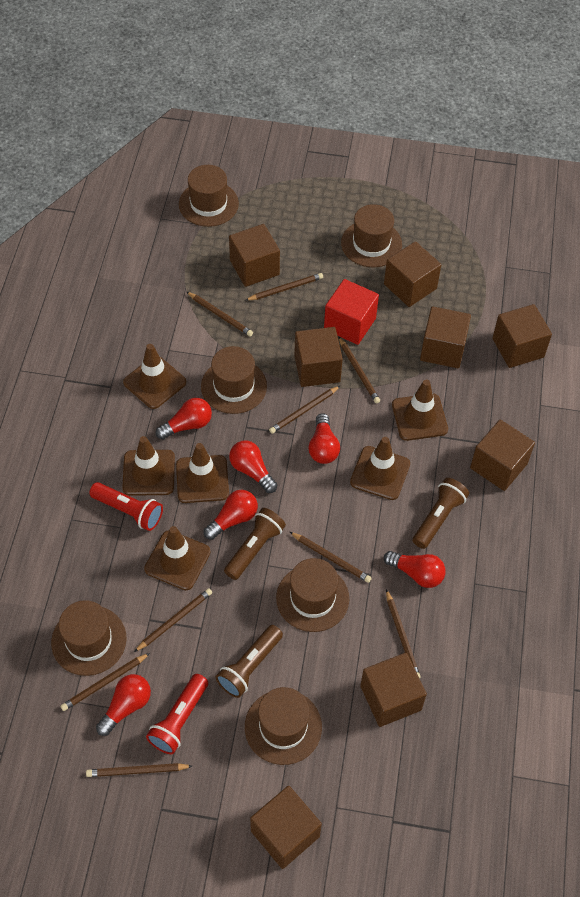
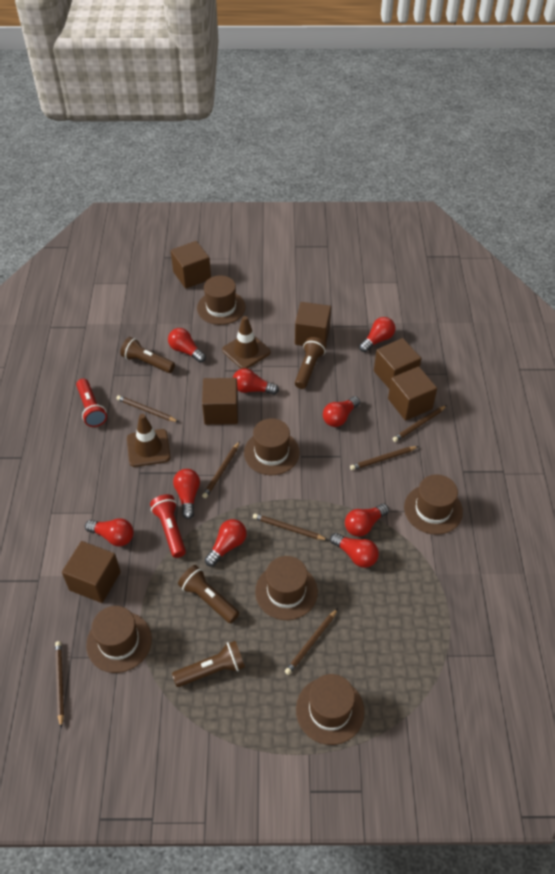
brown cube: [229,224,280,287] [250,786,322,869] [294,327,343,387] [360,653,427,727] [384,241,441,307] [420,306,471,368] [470,419,535,491] [492,304,552,368] = 8 -> [62,541,121,603] [171,241,211,289] [202,378,238,425] [295,302,331,346] [374,338,421,389] [388,366,437,421] = 6
brown flashlight: [216,625,283,698] [224,508,286,580] [412,478,469,549] = 3 -> [120,337,175,373] [172,641,245,687] [178,565,239,623] [295,337,326,389] = 4
brown pencil: [61,653,150,711] [86,763,192,777] [134,588,212,652] [187,292,253,337] [245,273,323,301] [269,386,340,434] [290,532,372,583] [339,337,380,404] [386,589,421,678] = 9 -> [55,641,64,728] [116,395,179,422] [202,441,240,498] [253,513,328,540] [285,608,338,675] [350,446,419,470] [393,405,447,442] = 7
brown traffic cone: [122,436,175,496] [123,344,187,409] [144,526,211,590] [176,443,229,503] [350,437,410,500] [392,380,448,441] = 6 -> [127,414,170,467] [222,316,270,369] = 2
red cube: [324,279,379,345] = 1 -> none = 0
red light bulb: [96,674,151,736] [156,398,212,439] [204,490,258,540] [229,440,277,493] [308,413,340,464] [384,551,446,588] = 6 -> [85,518,134,547] [168,328,206,363] [173,469,200,519] [205,519,247,566] [233,368,279,395] [323,396,360,427] [330,533,379,568] [345,504,389,537] [359,317,395,352] = 9

